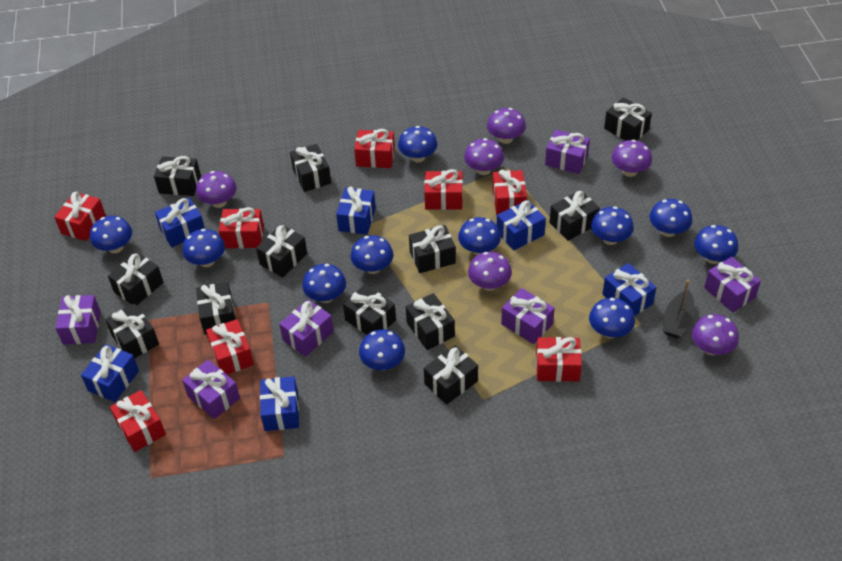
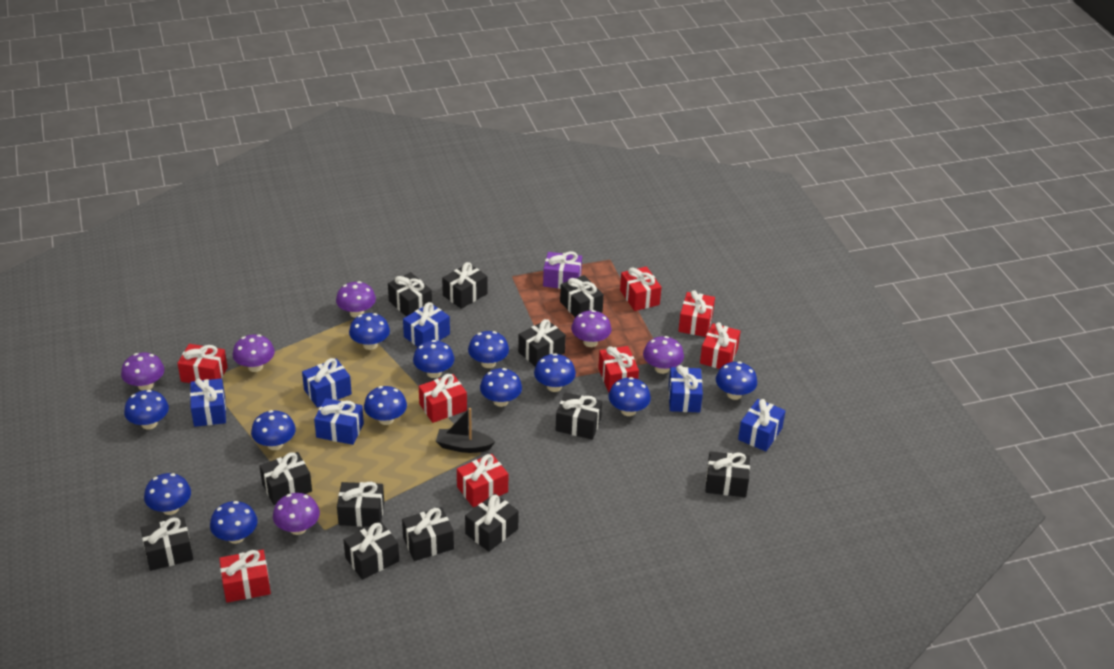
blue mushroom: [90,216,132,253] [182,229,225,267] [302,264,346,303] [351,235,394,274] [359,329,405,370] [398,126,437,162] [458,217,501,255] [589,298,635,338] [591,206,634,245] [649,199,692,237] [694,225,738,264] = 11 -> [124,390,169,429] [144,473,191,515] [210,501,258,544] [251,410,296,450] [349,313,390,350] [364,386,407,425] [413,340,454,378] [468,331,509,368] [480,368,522,407] [534,353,576,392] [608,377,651,416] [716,362,757,400] = 12
purple gift: [55,295,101,345] [182,360,240,419] [279,299,334,357] [501,288,555,344] [545,130,590,174] [704,256,761,312] = 6 -> [543,251,582,289] = 1

